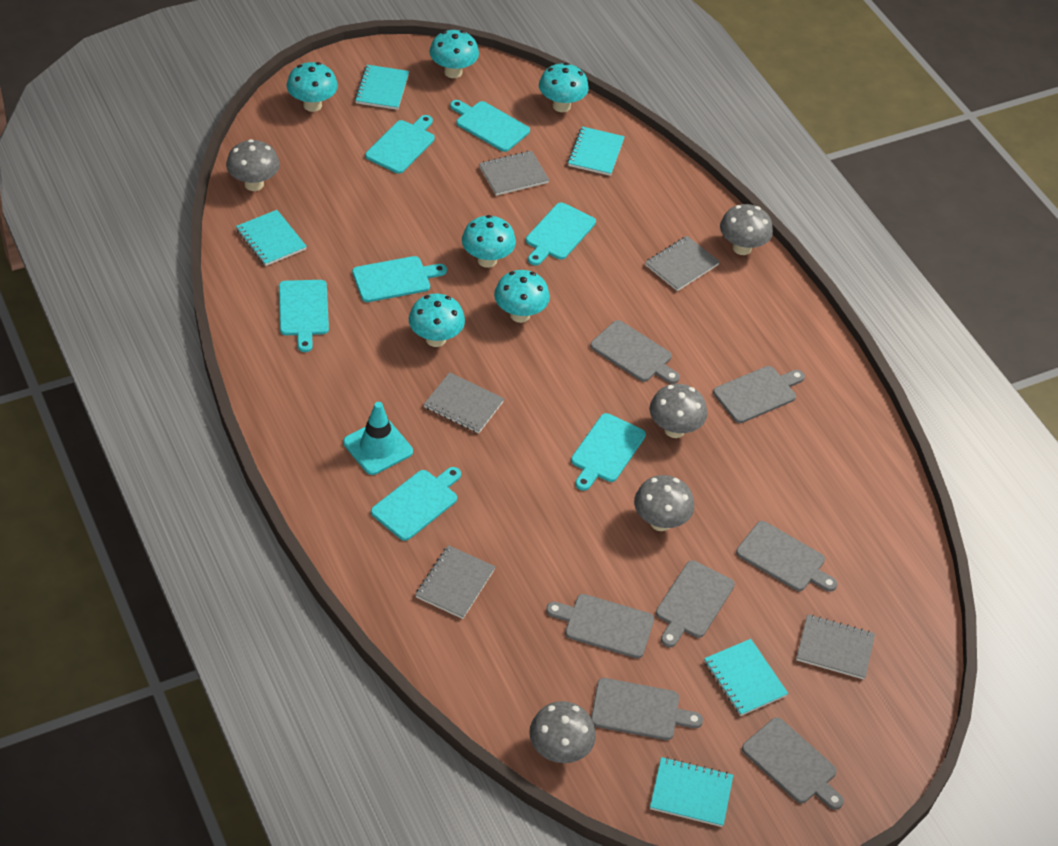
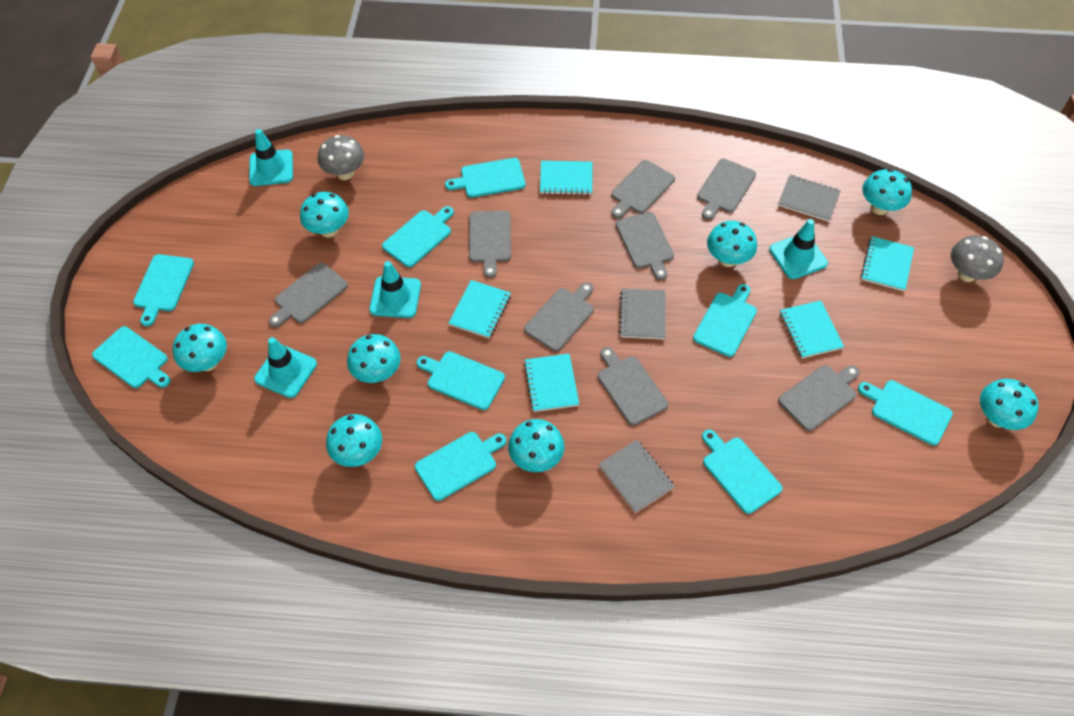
grey cutting board: [546,594,654,658] [590,320,680,384] [591,678,703,740] [656,560,735,647] [713,366,805,423] [736,521,838,592] [742,717,844,810] = 7 -> [269,263,348,327] [469,211,511,278] [524,282,594,352] [598,347,668,426] [611,160,675,218] [616,212,674,280] [697,159,756,220] [778,365,860,431] = 8
grey mushroom: [226,139,280,191] [529,701,596,763] [634,475,694,531] [649,384,707,438] [720,204,773,255] = 5 -> [318,135,365,180] [951,235,1004,282] = 2
grey notebook: [415,545,496,619] [424,372,504,434] [479,151,549,196] [645,236,720,291] [796,614,875,680] = 5 -> [598,440,675,513] [619,288,666,340] [778,175,841,222] = 3
turquoise cutting board: [279,280,329,352] [352,256,447,302] [365,115,435,174] [371,467,461,541] [450,100,530,152] [526,202,596,265] [571,413,646,491] = 7 -> [92,326,171,388] [133,254,194,326] [382,206,454,267] [415,432,506,501] [417,351,505,410] [445,158,525,198] [693,284,757,357] [702,430,783,514] [858,380,953,446] = 9
turquoise mushroom: [287,62,338,112] [409,294,465,347] [429,30,479,78] [462,215,516,268] [494,270,550,323] [539,63,589,112] = 6 -> [173,324,227,372] [300,192,349,238] [326,414,382,467] [347,334,401,383] [508,419,565,472] [707,221,757,267] [862,169,912,215] [980,379,1038,430] = 8
turquoise traffic cone: [343,402,413,475] = 1 -> [249,129,293,186] [254,337,317,398] [369,261,421,318] [769,219,828,279] = 4

